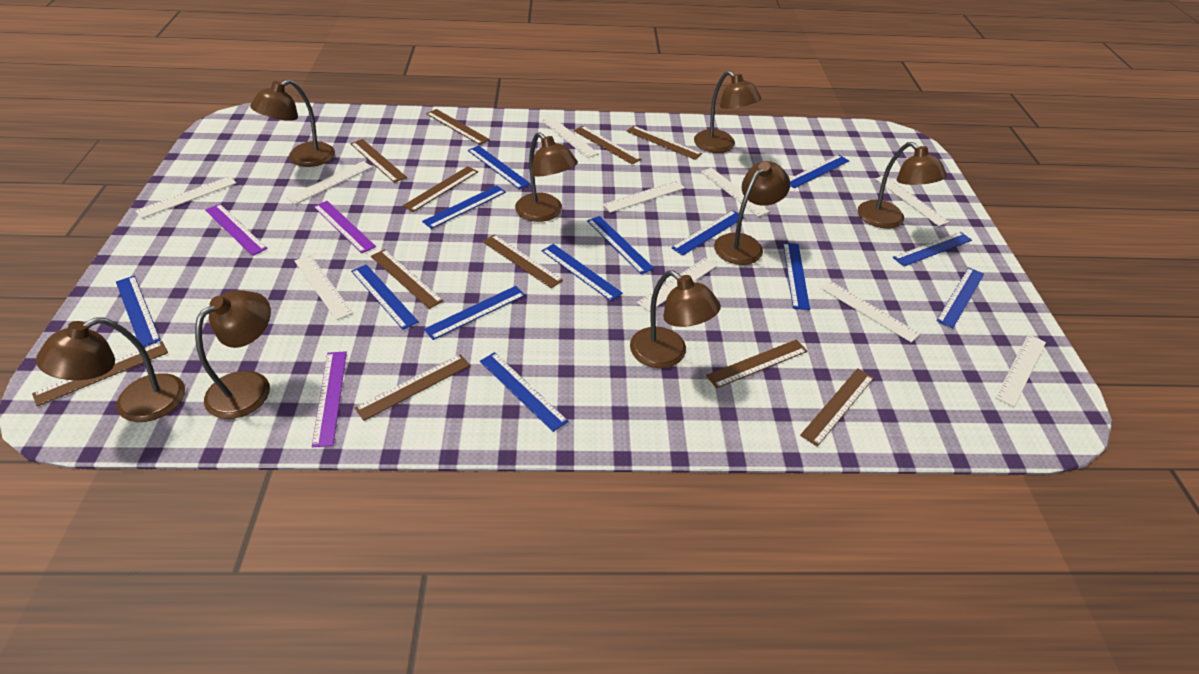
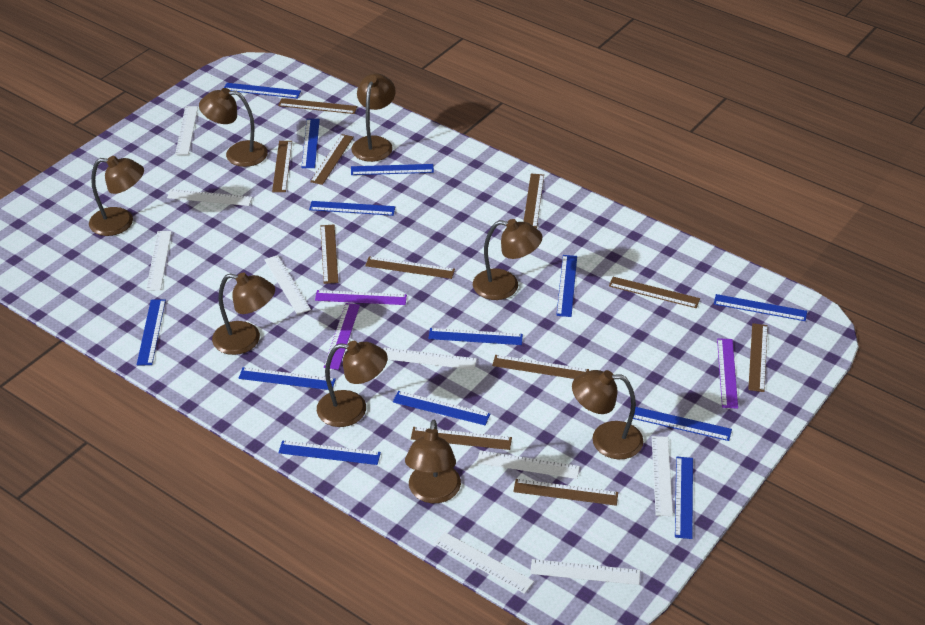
white ruler: [136,176,236,219] [286,161,372,204] [294,255,353,320] [542,117,599,158] [603,180,685,213] [637,258,717,312] [701,168,769,217] [821,281,920,343] [875,176,949,226] [995,334,1046,407] = 10 -> [146,231,172,291] [167,189,252,206] [175,106,198,155] [264,255,311,315] [384,347,477,370] [435,532,534,594] [477,450,580,479] [530,559,640,585] [652,436,673,516] = 9

